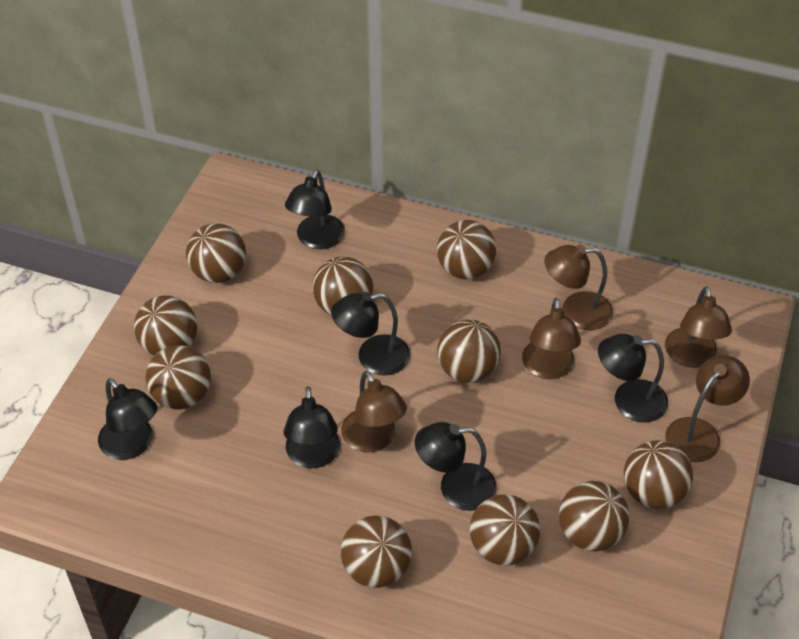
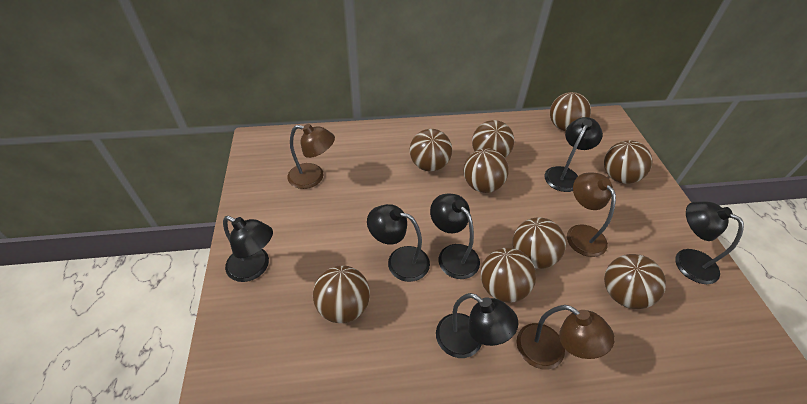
brown ball: [134,295,197,356] [146,345,211,409] [186,223,246,283] [312,256,373,315] [341,515,412,588] [437,220,496,280] [437,319,501,383] [470,494,540,566] [559,481,629,552] [624,440,693,509] = 10 -> [313,265,370,323] [410,129,452,172] [464,148,509,193] [472,120,514,158] [481,248,536,303] [513,217,566,269] [550,92,591,131] [604,140,652,184] [604,254,666,309] = 9
brown lamp: [341,371,407,453] [522,298,581,379] [544,245,613,330] [665,286,732,368] [665,355,750,462] = 5 -> [287,124,335,189] [517,305,615,370] [567,173,616,257] = 3

